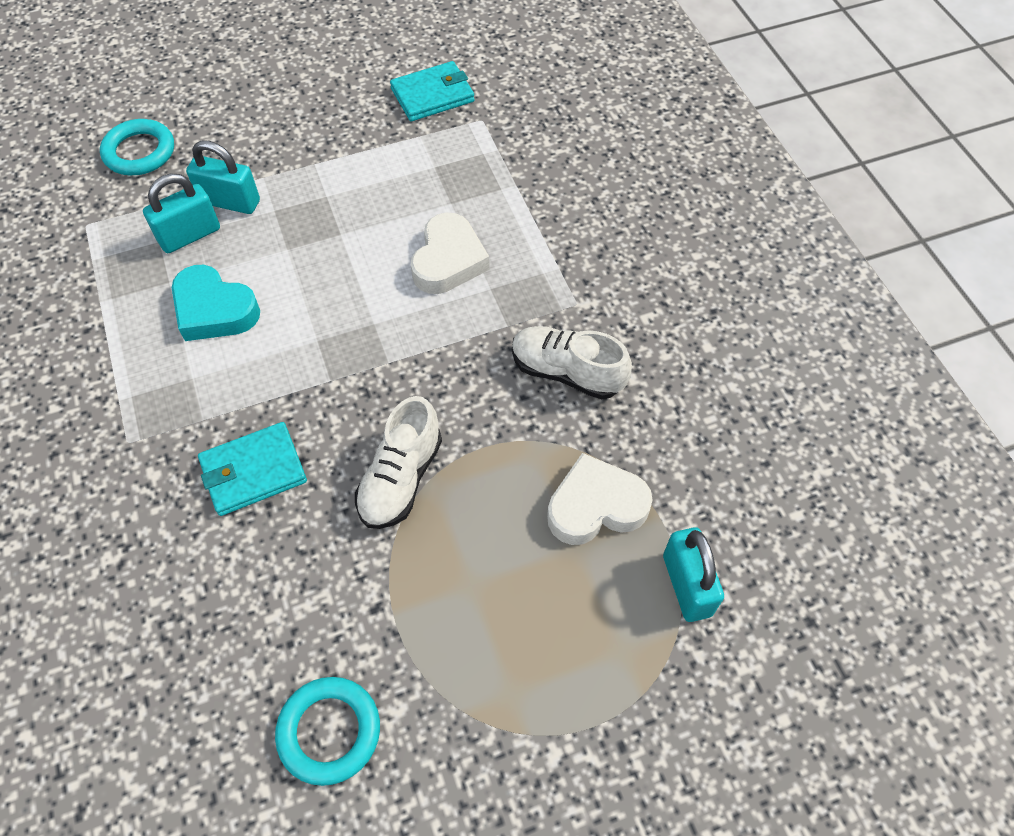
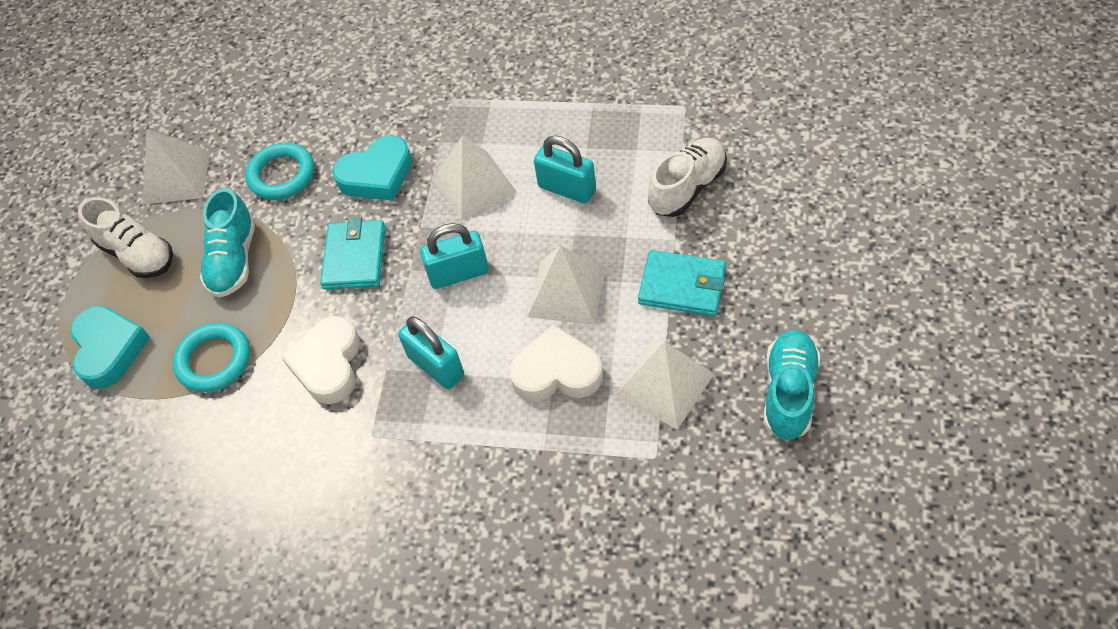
turquoise heart: [172,265,260,341] = 1 -> [70,306,150,389] [332,136,412,200] = 2
turquoise shoe: none = 0 -> [200,188,255,298] [764,330,821,440] = 2
white pyramid: none = 0 -> [143,129,210,204] [433,136,517,221] [528,246,606,325] [615,341,714,430] = 4

